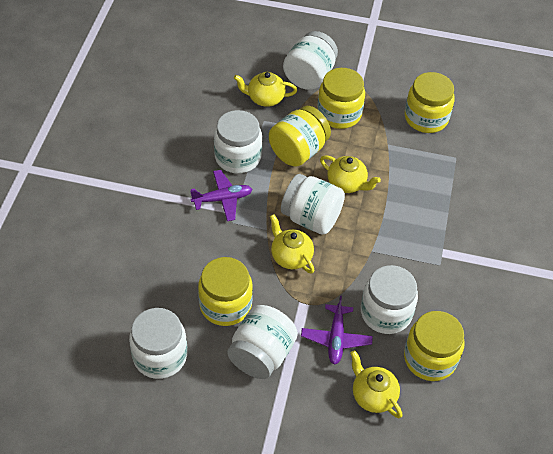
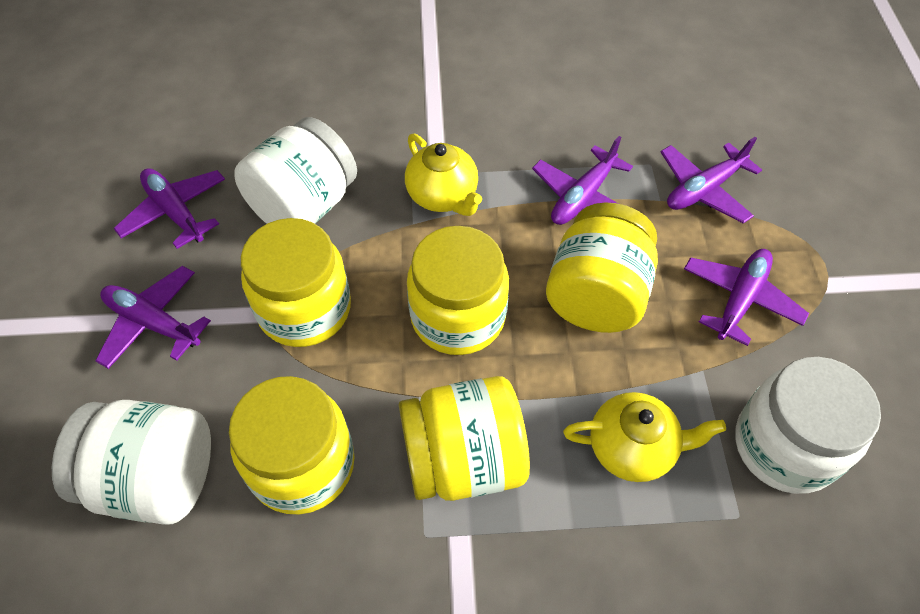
purple plane: [190,170,252,221] [301,296,373,365] = 2 -> [95,266,211,369] [113,168,225,249] [532,136,633,225] [661,137,762,223] [684,249,809,346] = 5
white jar: [129,308,187,379] [214,110,262,173] [227,305,298,379] [281,174,345,235] [283,31,338,90] [361,265,418,334] = 6 -> [52,400,211,525] [234,117,357,224] [735,357,881,494] = 3
yellow teapot: [234,72,297,107] [270,214,314,274] [320,155,381,193] [350,350,403,418] = 4 -> [405,134,482,216] [563,392,726,482] = 2

